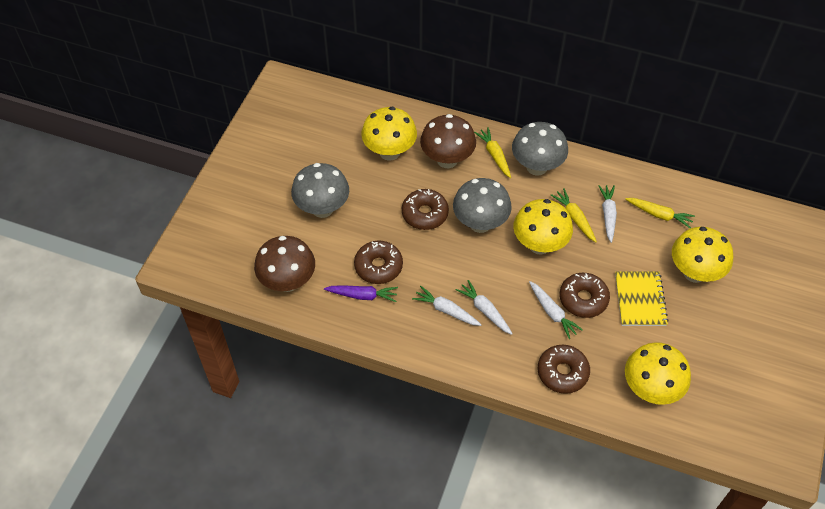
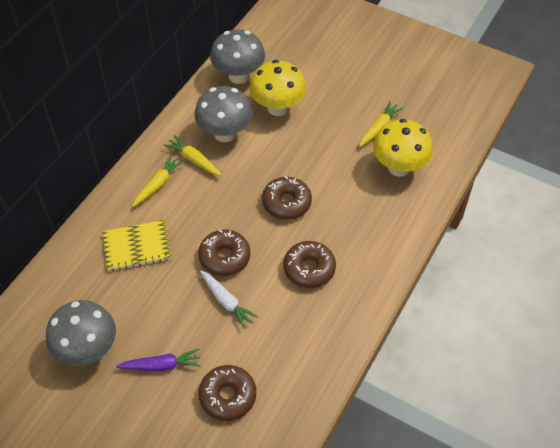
brown mushroom: [254,236,315,292] [420,114,476,168] = 2 -> none = 0
white carrot: [412,286,482,326] [456,280,513,335] [529,281,583,339] [598,185,617,243] = 4 -> [200,270,258,329] = 1
yellow mushroom: [361,107,417,161] [513,199,573,255] [625,342,691,405] [672,227,733,283] = 4 -> [249,60,306,116] [373,119,433,177] = 2

